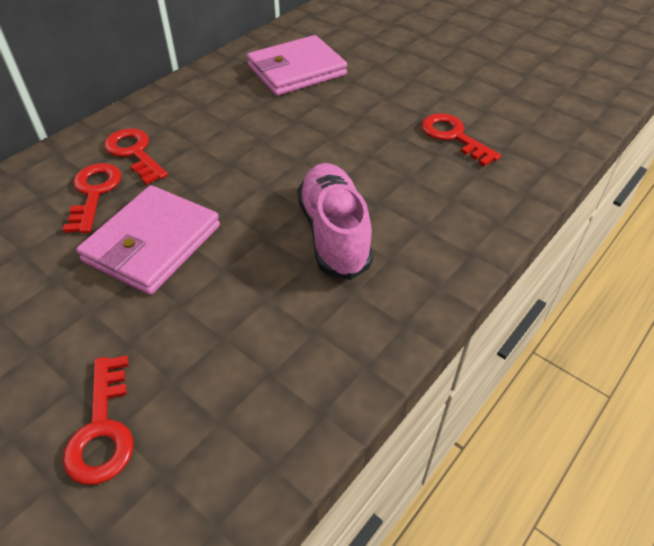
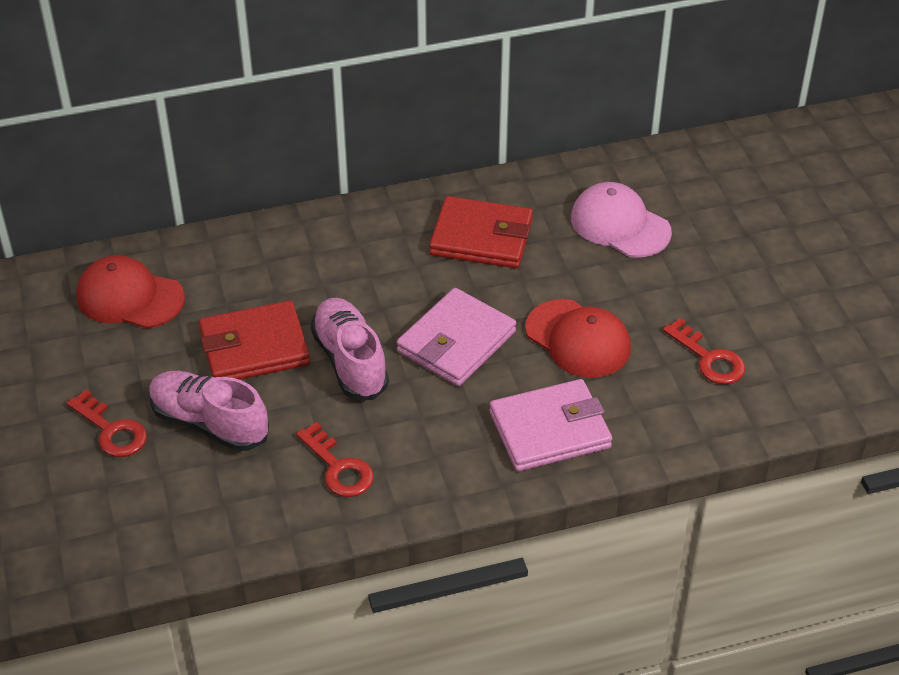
pink cap: none = 0 -> [571,182,672,258] = 1
pink shoe: [297,163,373,280] = 1 -> [149,371,269,451] [311,298,389,400] = 2
red cap: none = 0 -> [76,255,185,329] [525,299,631,378] = 2
red key: [63,163,122,233] [63,356,133,485] [104,128,168,185] [421,113,501,167] = 4 -> [67,389,147,457] [296,422,374,497] [663,318,745,384] = 3
red wallet: none = 0 -> [199,300,310,380] [429,196,533,268] = 2

